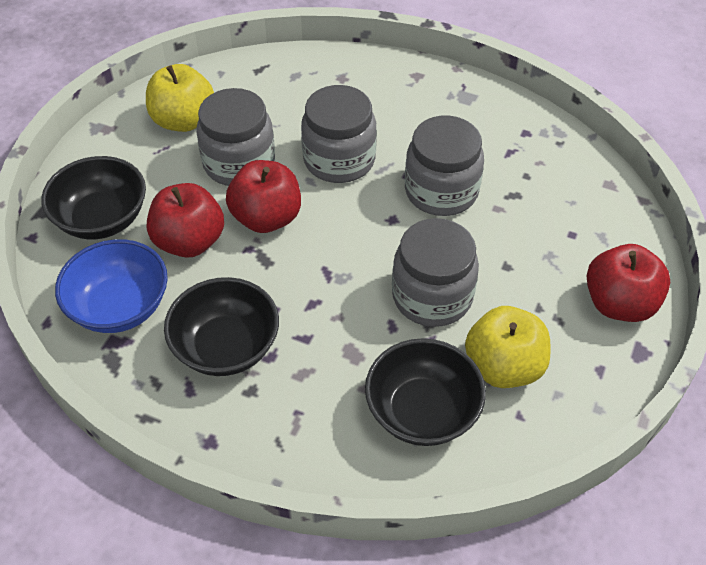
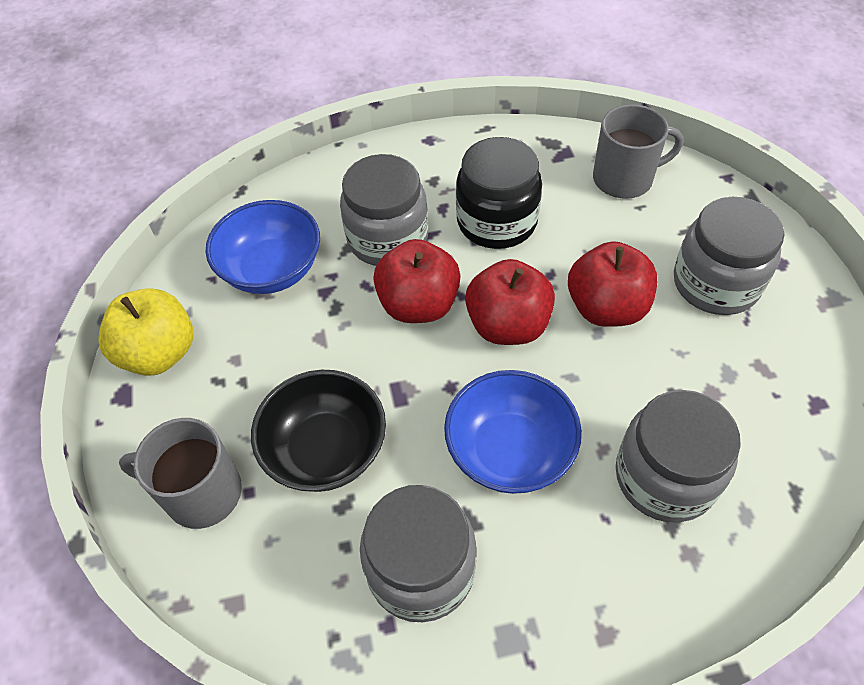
black bowl: [41,156,146,239] [164,277,279,376] [365,338,486,446] = 3 -> [251,370,386,492] = 1
black jar: none = 0 -> [456,137,542,249] = 1
blue bowl: [55,239,168,333] = 1 -> [206,200,320,294] [444,370,582,494] = 2
grey mug: none = 0 -> [119,418,242,529] [593,104,683,199] = 2
yellow apple: [146,64,214,132] [465,306,550,388] = 2 -> [98,288,193,376] = 1

